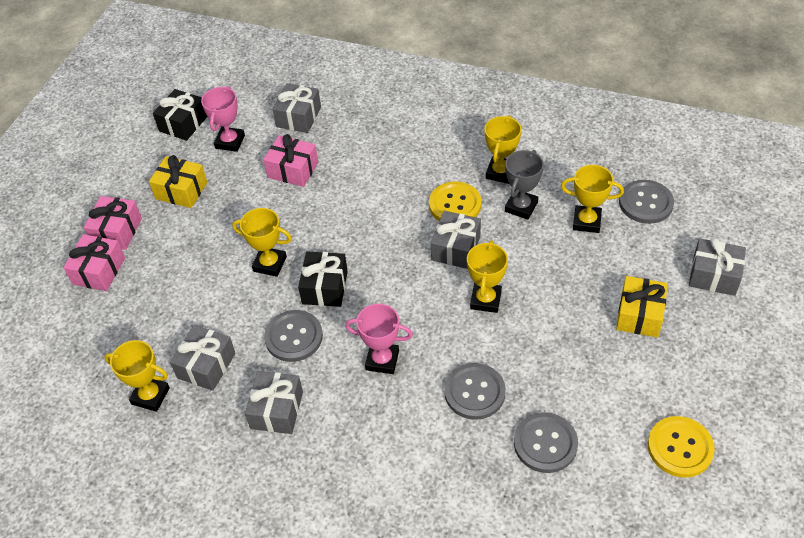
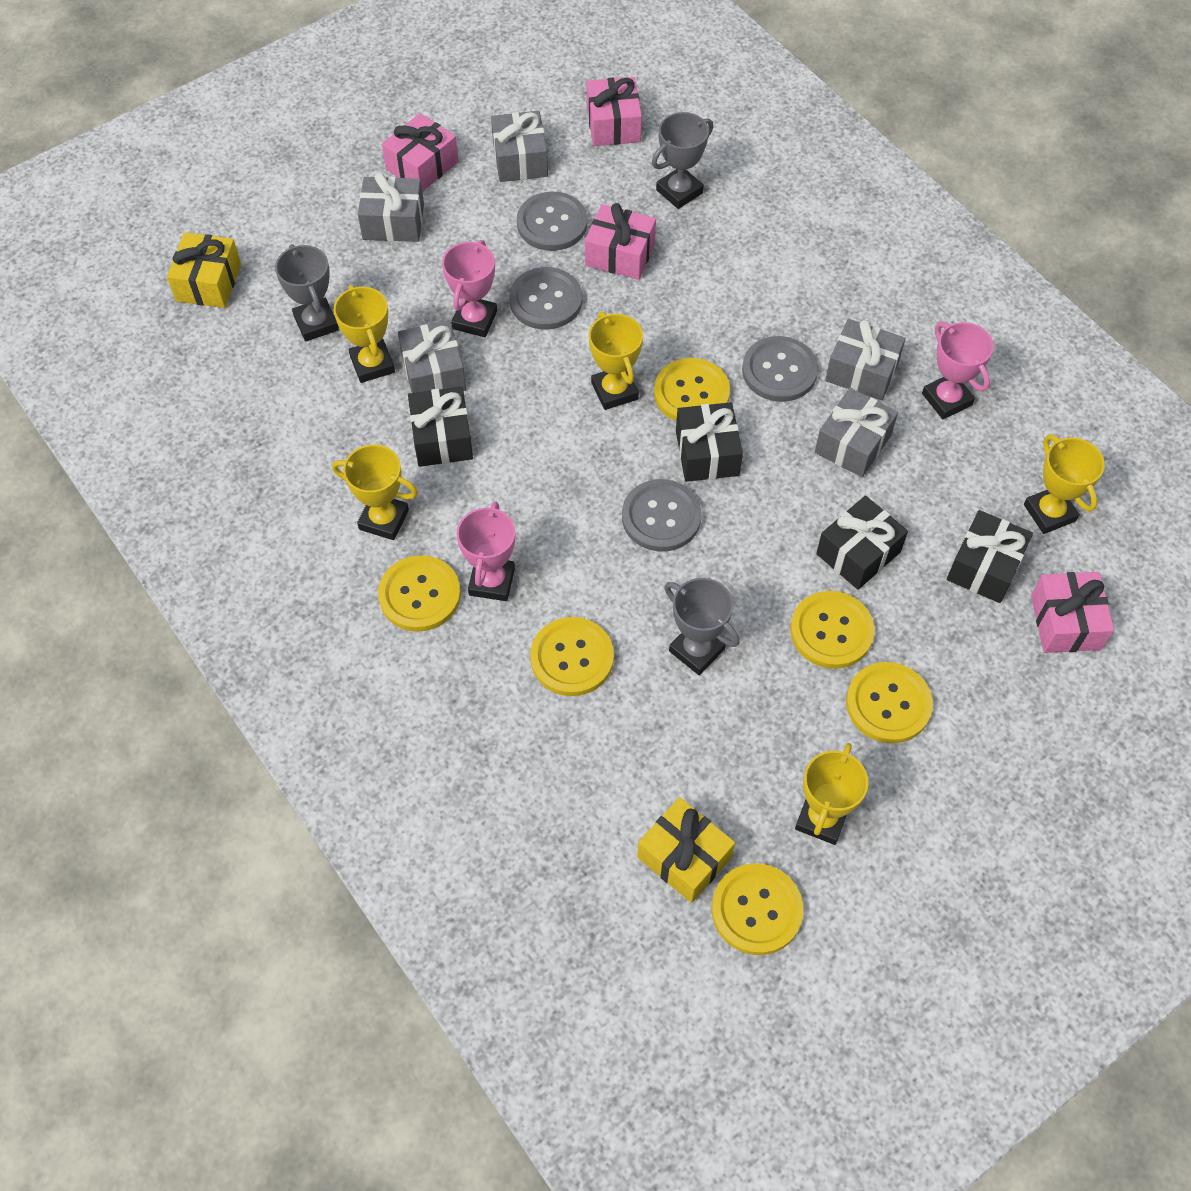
black gift: [153,89,208,141] [298,252,348,307] = 2 -> [408,387,473,467] [676,402,743,482] [816,496,908,590] [947,510,1033,603] = 4
grey trophy: [505,150,544,220] = 1 -> [275,244,339,342] [652,112,713,209] [664,578,740,675] = 3
pink gift: [63,234,125,291] [84,196,142,250] [263,134,318,187] = 3 -> [382,113,459,192] [585,203,656,280] [587,77,642,146] [1031,572,1114,653] = 4
pink trophy: [201,86,245,152] [345,304,413,374] = 2 -> [442,240,497,337] [456,501,515,601] [922,322,994,419] = 3
yellow button: [429,181,482,221] [648,416,715,478] = 2 -> [378,555,461,632] [530,617,614,696] [654,358,730,421] [712,863,804,955] [790,591,874,669] [846,662,933,743] = 6

